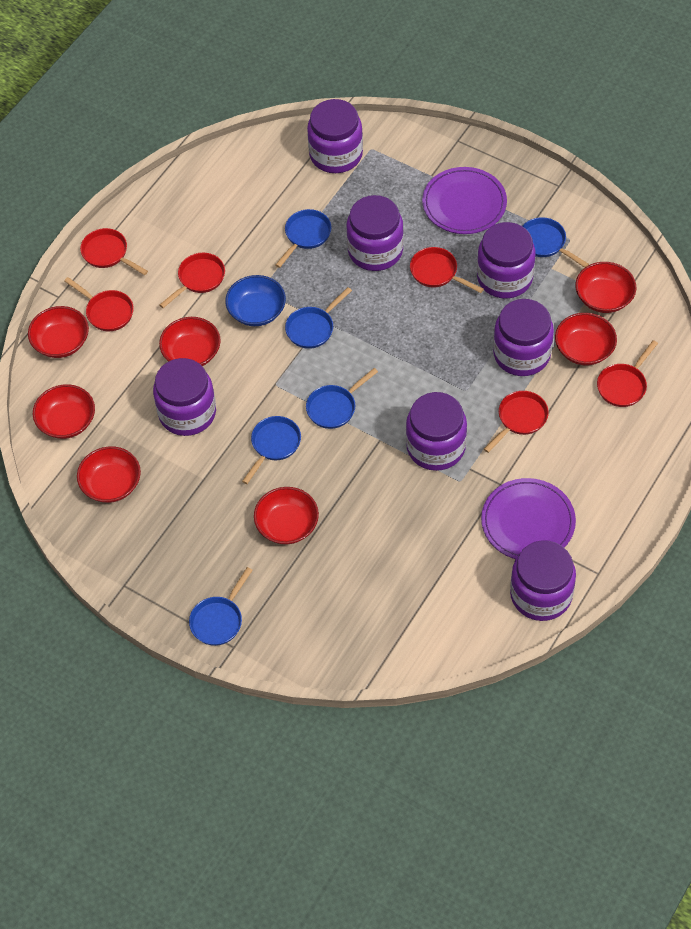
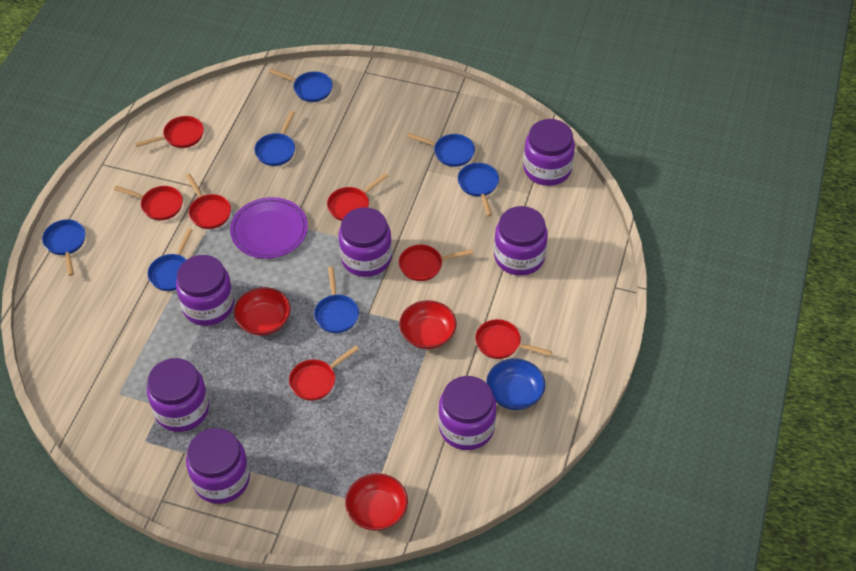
blue pan: [189,567,253,646] [242,416,301,484] [275,209,332,268] [285,287,352,349] [306,368,378,429] [523,217,589,268] = 6 -> [42,219,85,276] [148,228,193,291] [254,111,295,166] [269,69,333,102] [314,267,359,333] [407,133,475,167] [458,163,499,217] = 7
purple plate: [422,167,507,234] [481,478,576,559] = 2 -> [230,197,308,259] = 1
red bowl: [28,306,89,358] [33,384,95,439] [77,446,141,503] [159,317,221,366] [254,487,319,544] [555,313,617,365] [575,262,636,313] = 7 -> [234,287,291,335] [345,473,408,531] [399,300,457,349] = 3
red pan: [64,277,134,331] [80,228,148,275] [159,253,225,308] [410,247,484,293] [484,391,549,453] [597,340,658,407] = 6 -> [114,186,183,220] [135,116,204,148] [186,174,231,229] [289,345,359,401] [327,173,388,221] [399,245,473,281] [475,319,552,359] = 7

